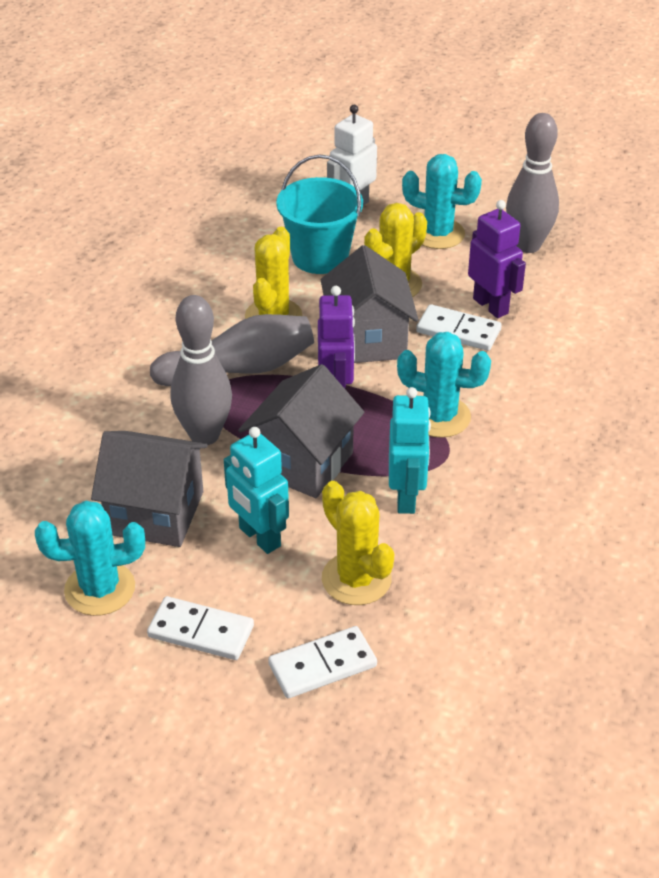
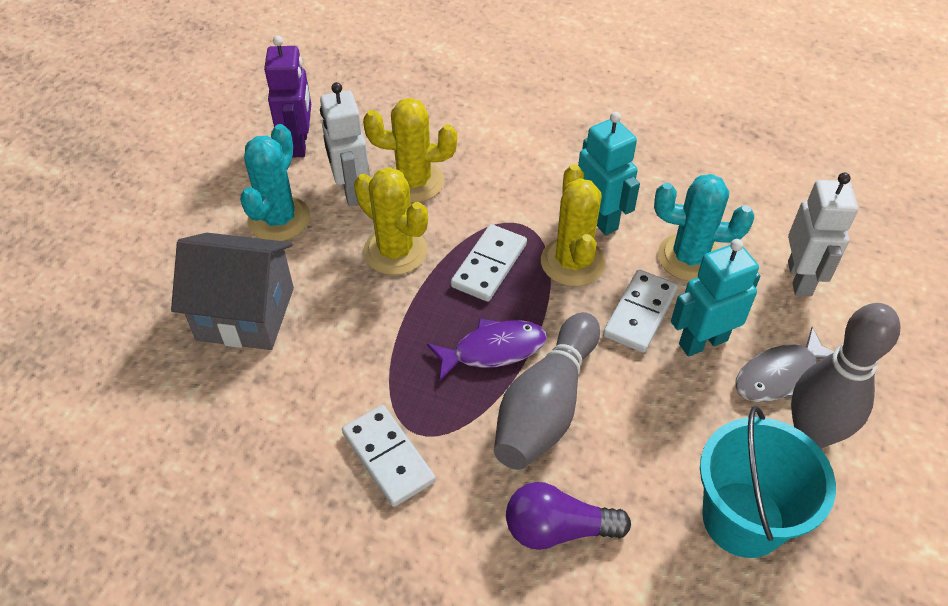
grey bowling pin: [150,314,314,386] [171,295,232,445] [506,113,559,253] = 3 -> [494,312,600,470] [791,303,901,449] = 2
grey fish: none = 0 -> [735,327,834,402] = 1
grey house: [91,431,208,547] [238,364,364,498] [321,245,418,363] = 3 -> [171,233,294,350] = 1
purple fish: none = 0 -> [427,319,547,381] = 1
purple light bulb: none = 0 -> [506,482,631,550] = 1
purple robot: [318,286,355,388] [468,200,526,318] = 2 -> [264,35,311,158] = 1
turquoise cactus: [35,501,145,616] [397,332,491,438] [402,154,482,249] = 3 -> [240,124,310,241] [654,174,754,281] = 2
white robot: [327,105,377,206] = 1 -> [320,82,370,206] [788,173,858,296] = 2

